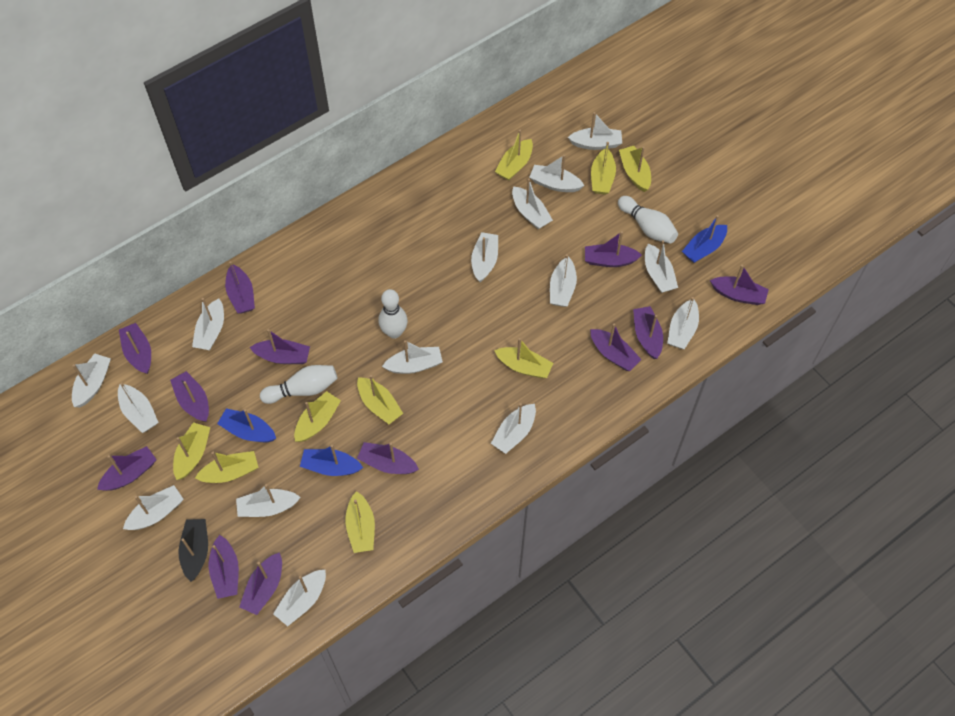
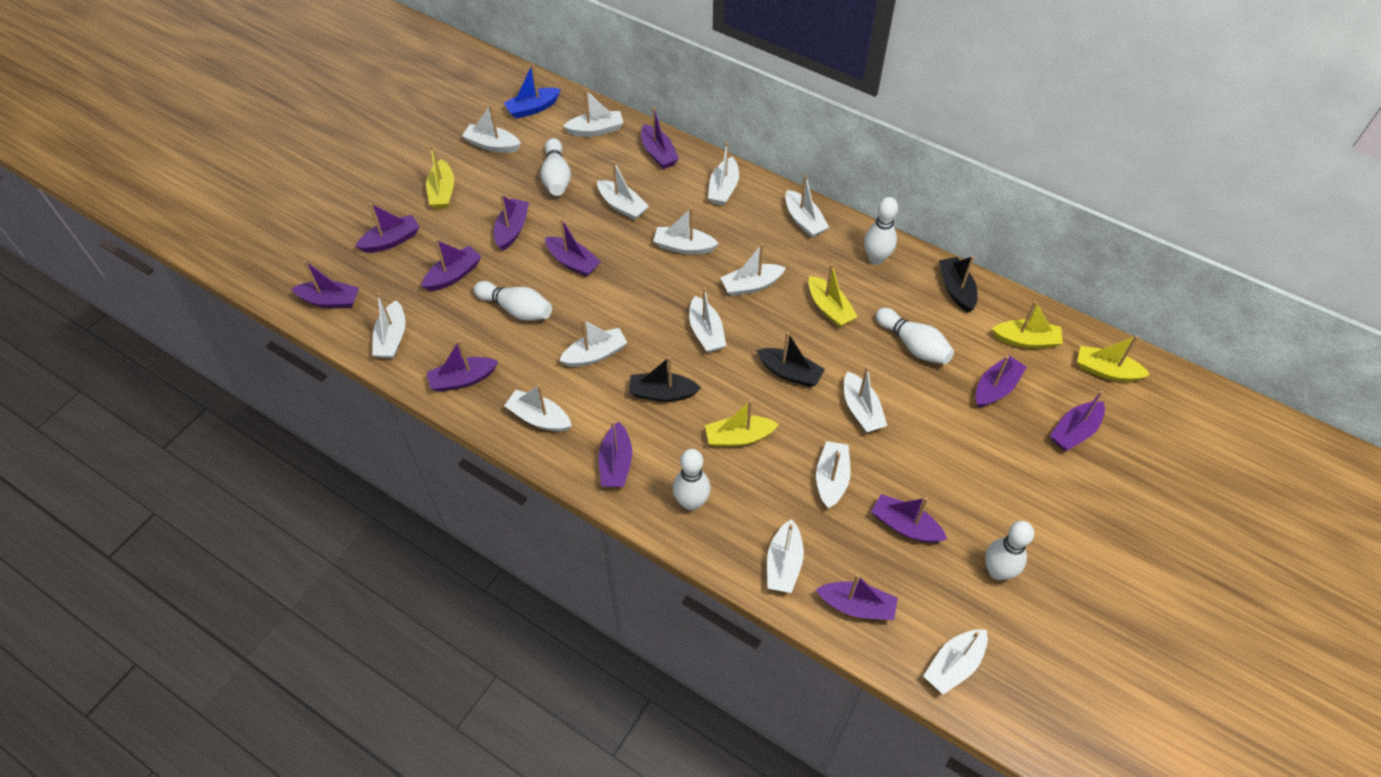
black boat: [179,519,208,582] = 1 -> [629,356,701,402] [756,332,825,387] [939,256,977,313] = 3
blue boat: [217,408,276,442] [300,445,363,476] [682,215,727,263] = 3 -> [504,64,561,119] = 1
white bowling pin: [260,365,338,404] [378,289,408,339] [618,196,678,244] = 3 -> [473,281,552,321] [540,138,571,196] [673,449,711,511] [864,197,898,265] [876,308,954,364] [985,521,1034,580] = 6
yellow boat: [173,422,210,480] [195,451,259,483] [294,391,341,442] [345,491,375,553] [357,375,403,424] [494,338,553,379] [495,130,533,181] [591,142,616,195] [619,146,651,192] = 9 -> [426,145,454,209] [705,400,779,447] [808,264,858,327] [992,301,1063,348] [1077,335,1150,382] = 5

